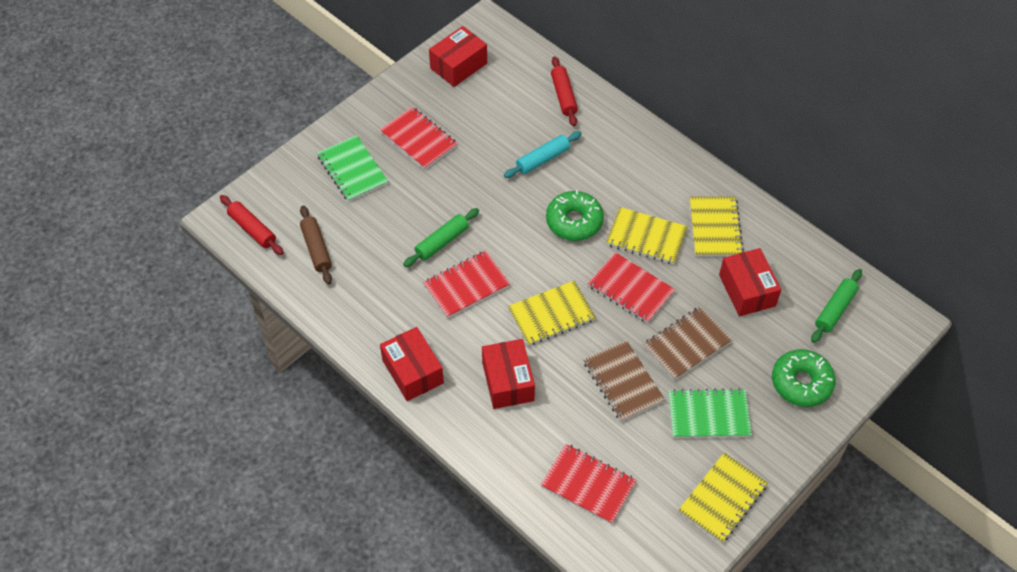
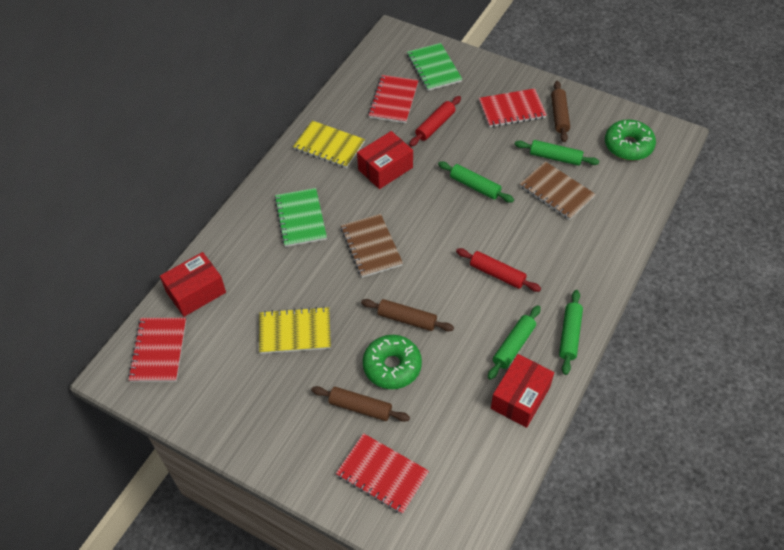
brown rolling pin: [300,205,332,284] = 1 -> [311,386,410,422] [361,299,454,331] [551,81,570,142] = 3
green rolling pin: [403,208,479,267] [811,269,862,343] = 2 -> [438,161,514,203] [488,305,541,380] [514,140,599,166] [559,290,583,375] = 4
red box: [380,327,444,401] [429,26,487,87] [482,339,535,409] [719,248,781,316] = 4 -> [160,252,226,317] [357,131,413,189] [491,354,554,428] = 3
turquoise rolling pin: [504,131,582,178] = 1 -> none = 0
yellow notebook: [508,281,596,346] [606,207,688,264] [679,452,768,543] [690,196,744,256] = 4 -> [259,306,331,354] [293,121,365,168] = 2

